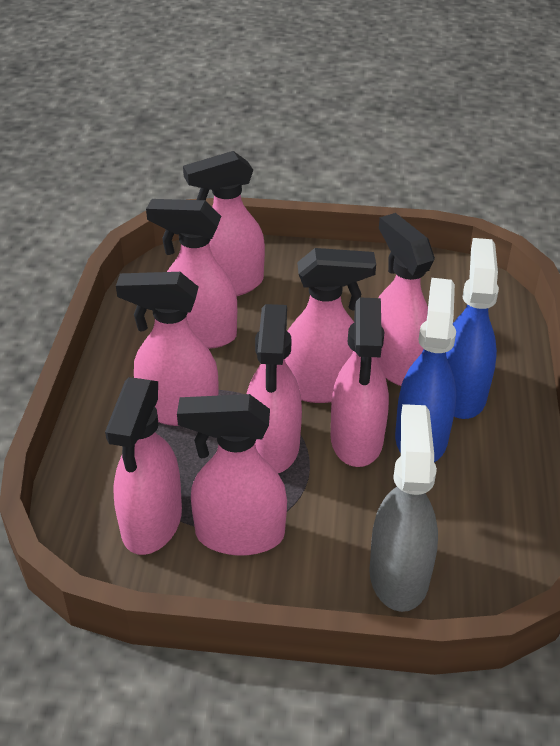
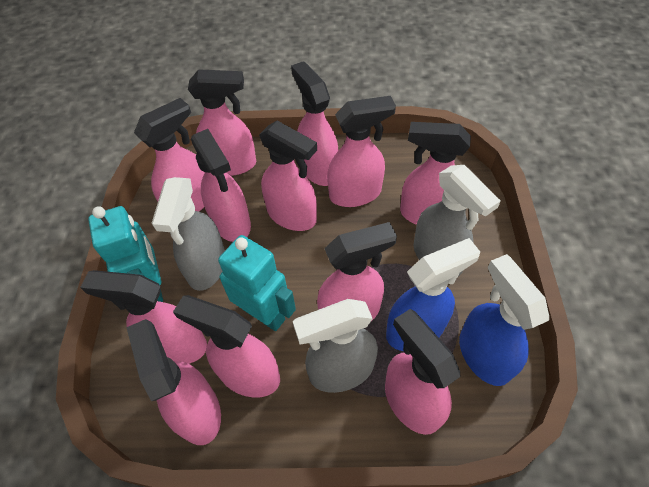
grey spray bottle: [369,404,438,612] = 1 -> [152,177,225,291] [293,299,378,393] [414,165,501,276] = 3
pink spray bottle: [105,377,182,555] [116,272,219,426] [146,199,237,349] [177,394,287,556] [183,151,265,296] [247,304,302,473] [285,248,376,403] [331,298,389,467] [376,213,435,386] = 9 -> [80,270,207,364] [126,319,221,445] [134,98,205,212] [173,295,280,397] [188,69,256,176] [191,129,251,242] [259,121,317,231] [291,61,339,186] [317,222,397,320] [327,96,396,207] [385,309,460,435] [400,122,471,225] = 12
turquoise robot: none = 0 -> [88,206,163,302] [218,235,296,331] = 2

